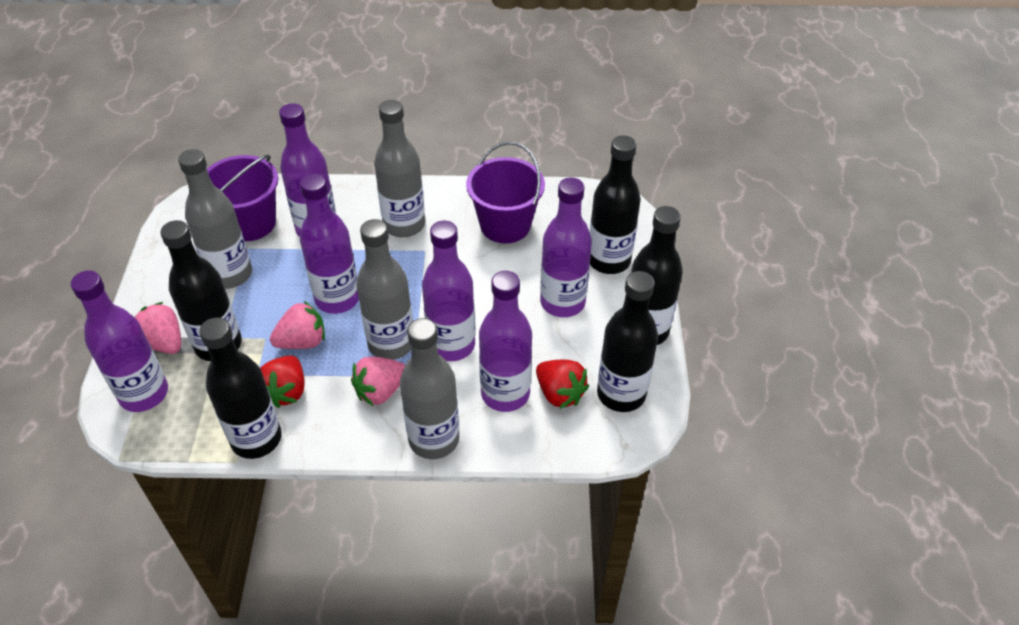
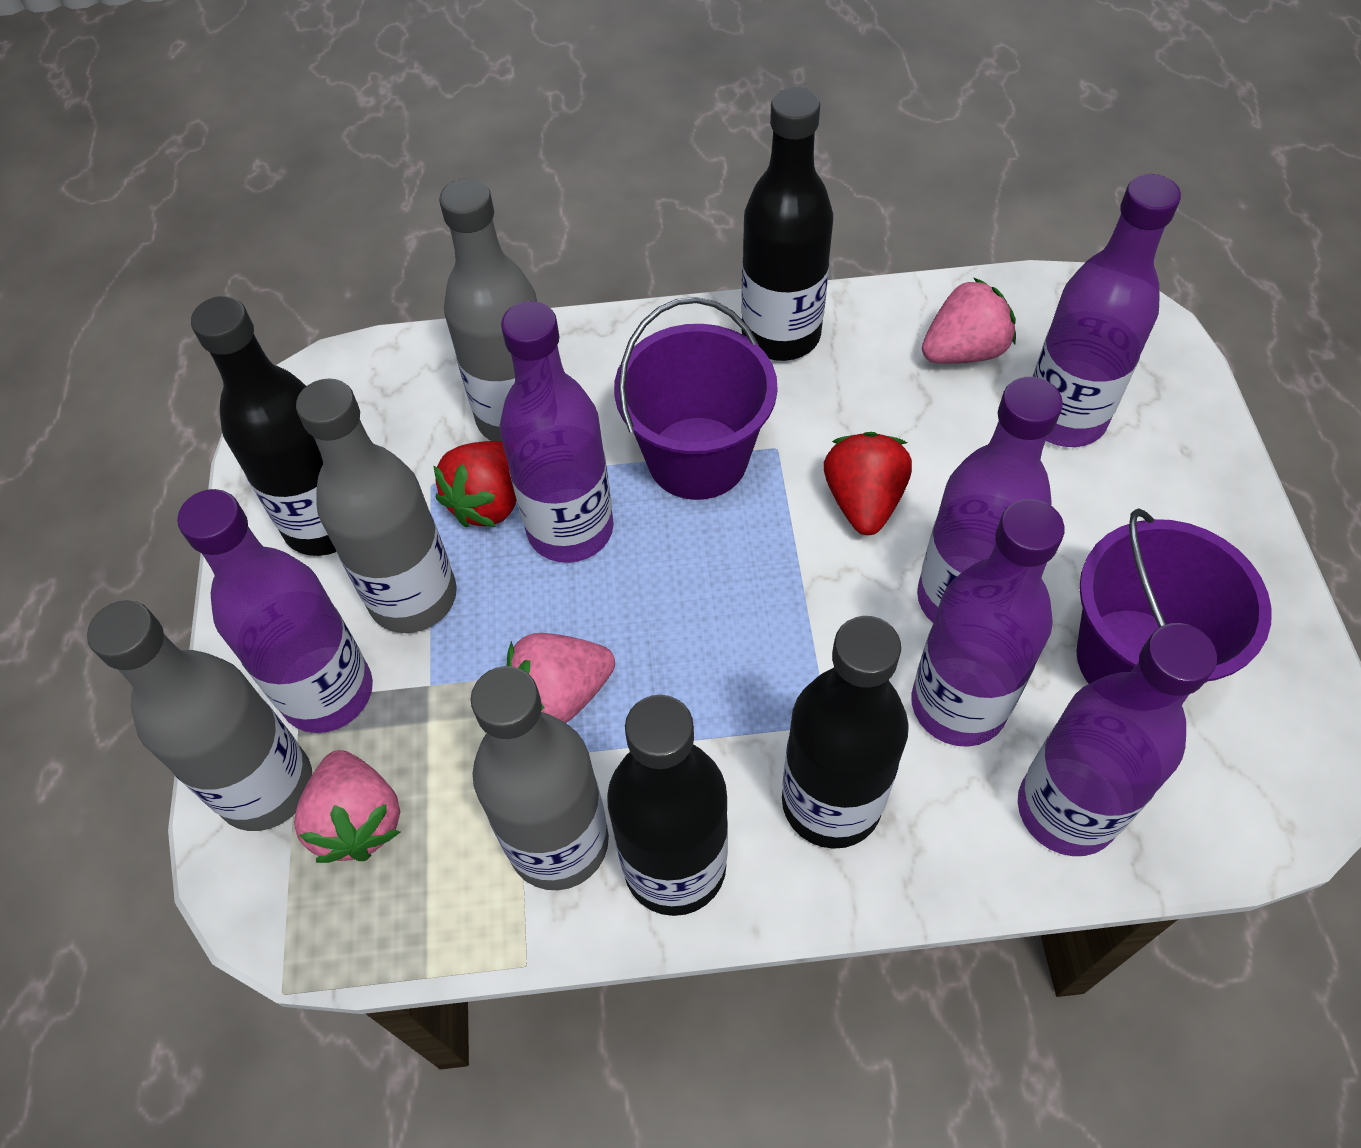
black bottle: [160,220,242,361] [199,317,282,459] [590,135,641,274] [597,271,658,412] [631,206,683,345] = 5 -> [191,296,336,556] [607,695,728,916] [741,87,833,361] [782,616,909,849] = 4

